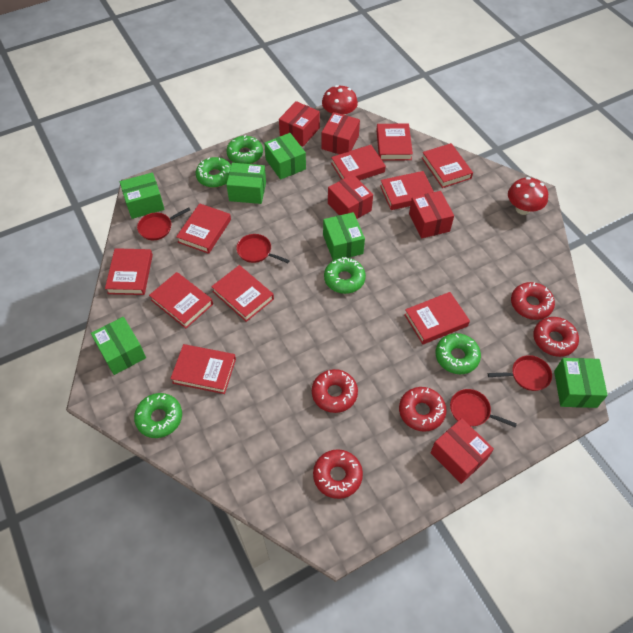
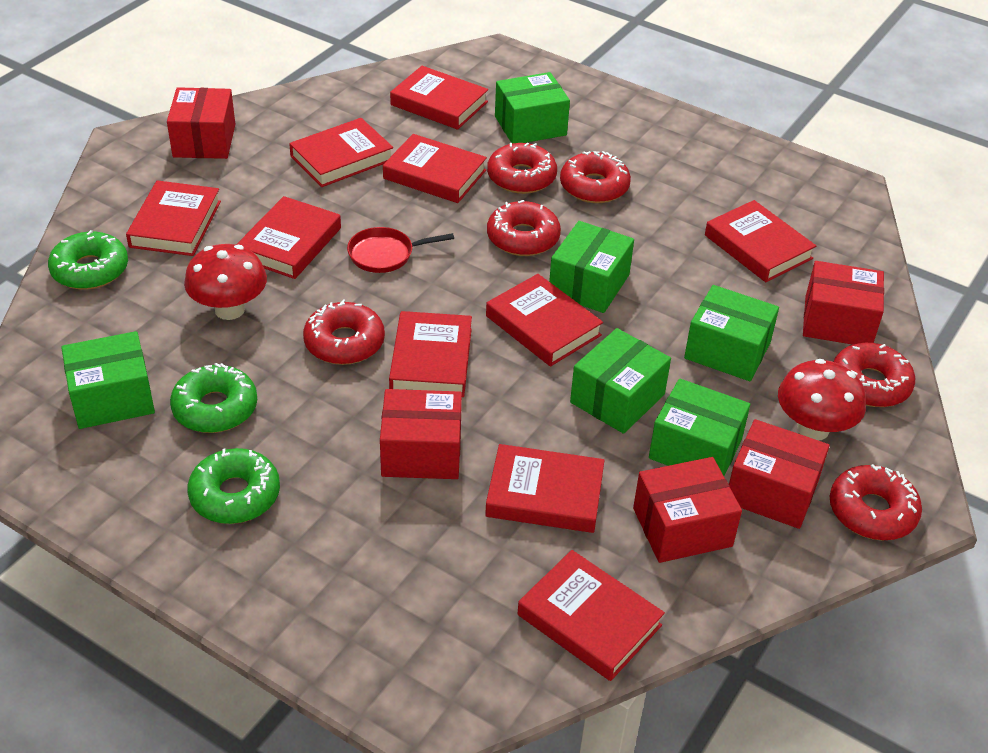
green donut: [134,393,182,438] [196,157,231,188] [226,135,263,164] [324,257,366,294] [436,333,481,374] = 5 -> [48,230,128,290] [170,363,257,433] [187,448,280,524] = 3
red donut: [312,369,358,413] [313,449,363,499] [399,387,446,432] [511,282,555,320] [533,317,579,357] = 5 -> [303,299,385,365] [487,143,557,194] [487,200,561,256] [560,151,631,203] [830,464,922,540] [833,343,915,407] = 6
red pan: [137,207,190,240] [236,234,290,263] [450,389,517,428] [488,355,552,391] = 4 -> [347,227,454,273] = 1

